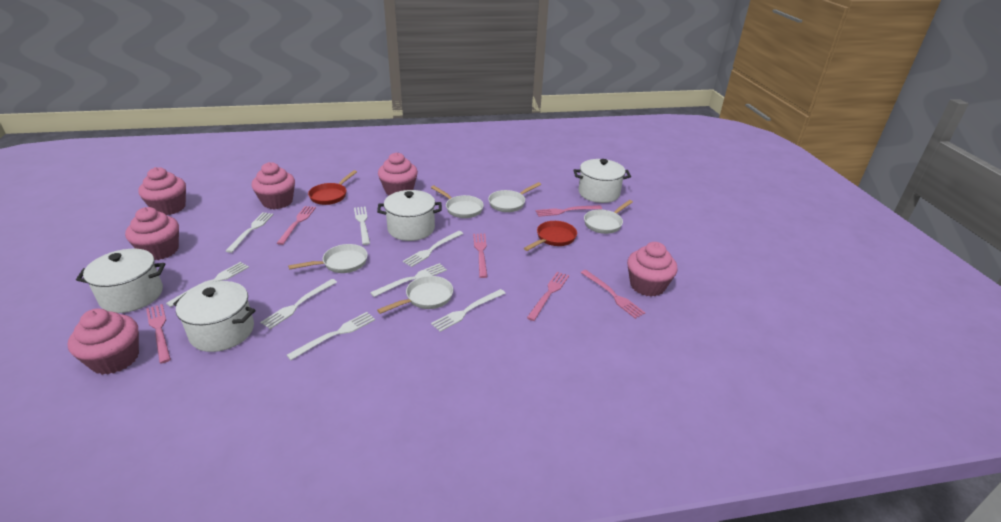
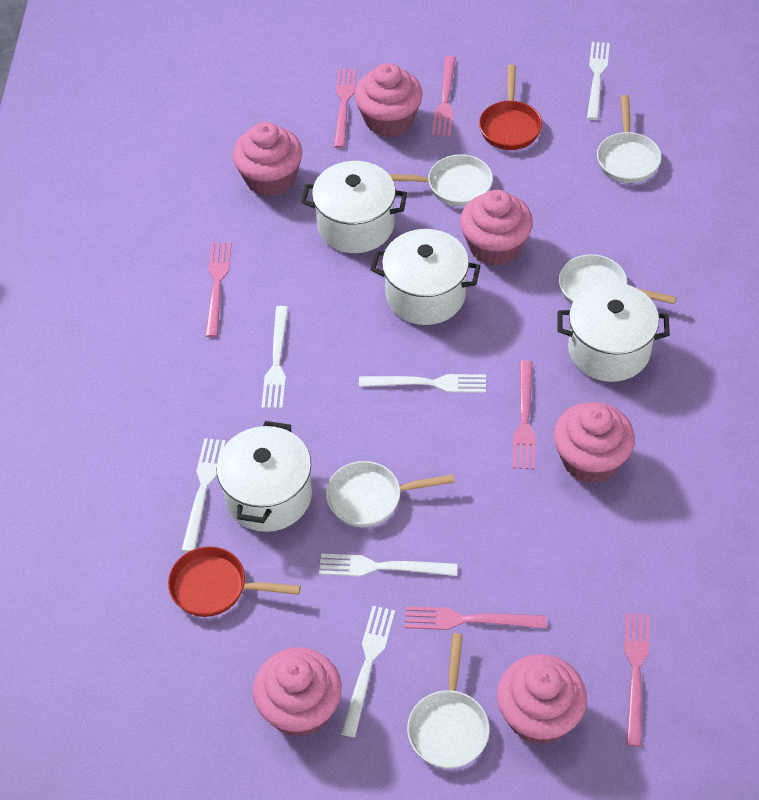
white fork: [166,262,249,307] [226,212,274,253] [260,279,337,329] [287,312,375,360] [354,207,370,245] [370,263,447,297] [403,231,463,267] [431,289,505,332] = 8 -> [181,438,226,552] [262,306,288,409] [319,553,457,577] [341,606,395,737] [359,374,486,393] [587,42,610,120] = 6

